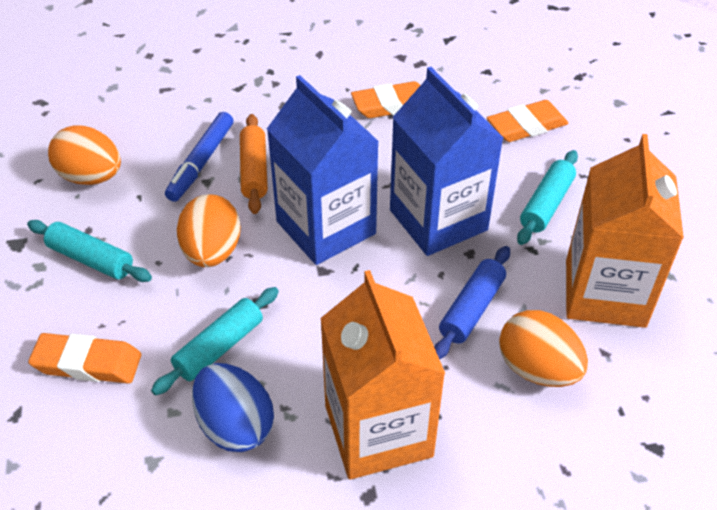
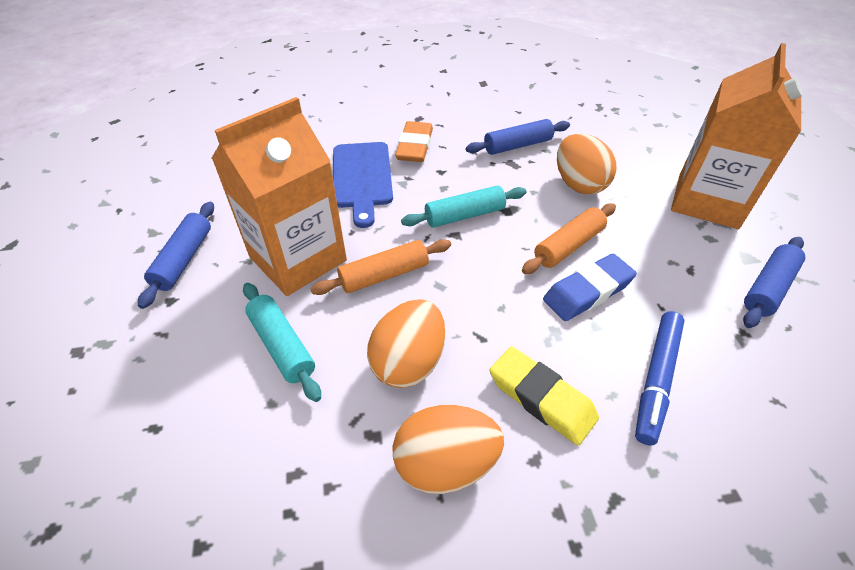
blue carton: [267,75,379,265] [390,67,503,256] = 2 -> none = 0
blue cutting board: none = 0 -> [333,142,393,228] = 1
blue egg: [192,363,274,452] = 1 -> none = 0
blue eraser: none = 0 -> [543,254,637,321] = 1
blue rolling pin: [434,246,510,359] = 1 -> [138,202,214,309] [466,119,570,155] [743,237,805,328] = 3
orange eraser: [28,333,141,383] [351,81,420,118] [487,100,568,142] = 3 -> [395,121,433,162] = 1
orange rolling pin: [240,114,268,214] = 1 -> [310,239,451,295] [522,203,616,274] = 2
turquoise rolling pin: [27,220,152,282] [151,287,279,395] [517,150,578,245] = 3 -> [243,283,321,402] [401,185,526,228] = 2
yellow eraser: none = 0 -> [490,346,599,445] = 1

